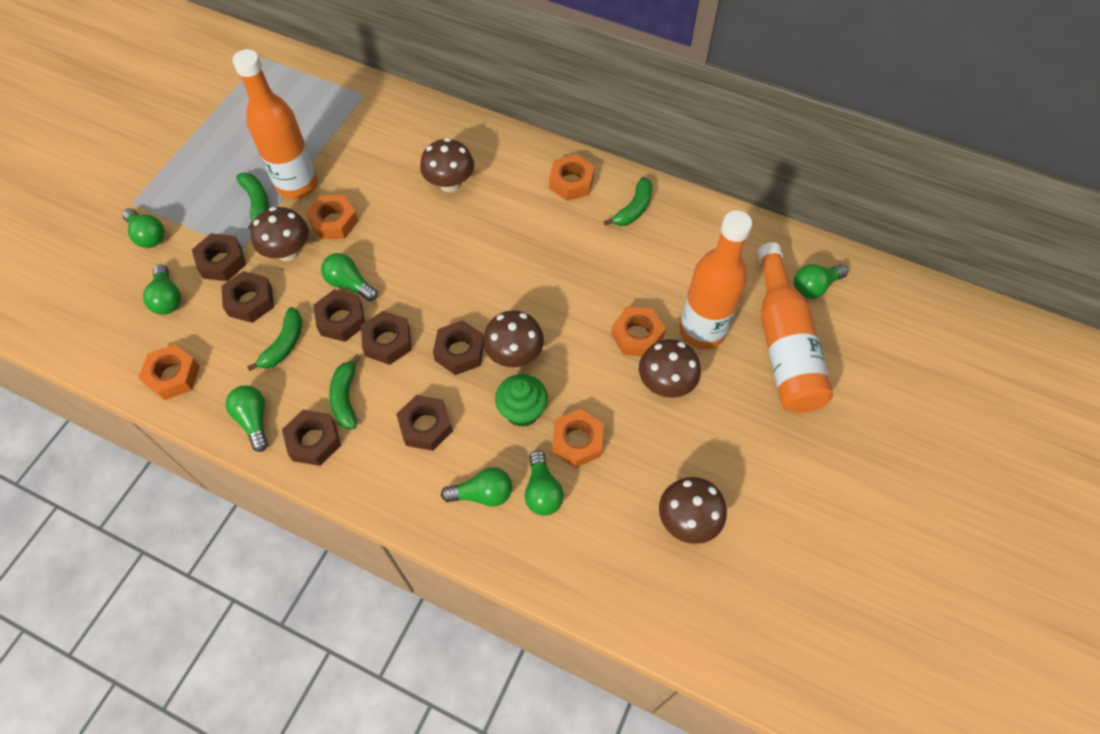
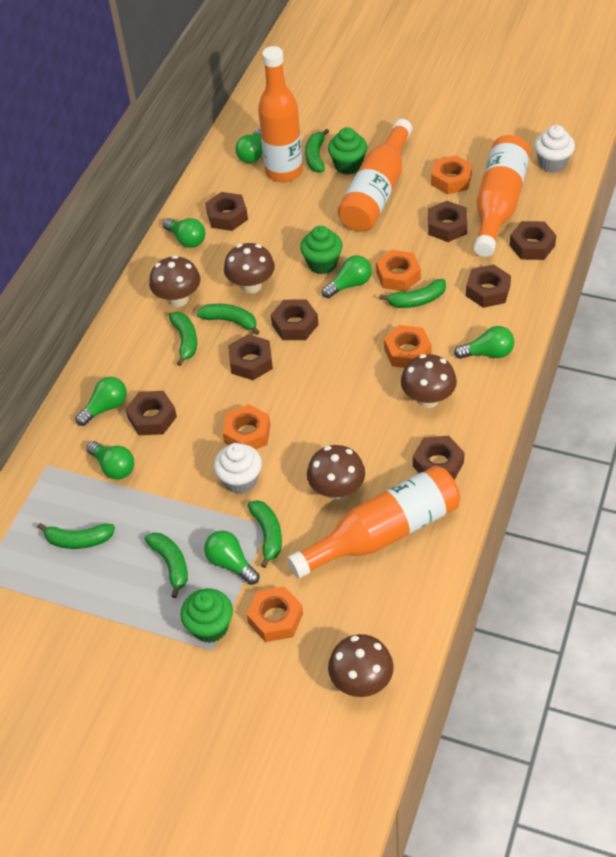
brown nut: [192,233,246,281] [222,271,274,323] [282,410,341,466] [313,289,365,342] [361,311,412,365] [396,395,453,451] [433,320,484,375] = 7 -> [125,391,177,435] [205,192,248,231] [228,334,273,380] [271,299,318,340] [413,436,465,480] [428,201,468,242] [466,264,511,308] [510,221,556,260] = 8
green banana: [236,173,269,230] [247,307,302,371] [329,354,361,429] [604,177,652,226] = 4 -> [37,523,115,549] [145,533,188,598] [169,312,197,366] [197,304,260,335] [247,500,282,568] [305,129,329,173] [380,279,446,308] = 7
green cupcake: [495,374,548,427] = 1 -> [181,589,233,643] [300,226,343,274] [328,127,367,175] = 3
orange bottle: [233,49,318,199] [679,210,752,349] [757,242,833,413] = 3 -> [258,46,303,182] [287,466,460,579] [338,119,412,232] [474,135,531,257] = 4
white cupcake: none = 0 -> [214,443,262,494] [534,125,575,173] = 2

